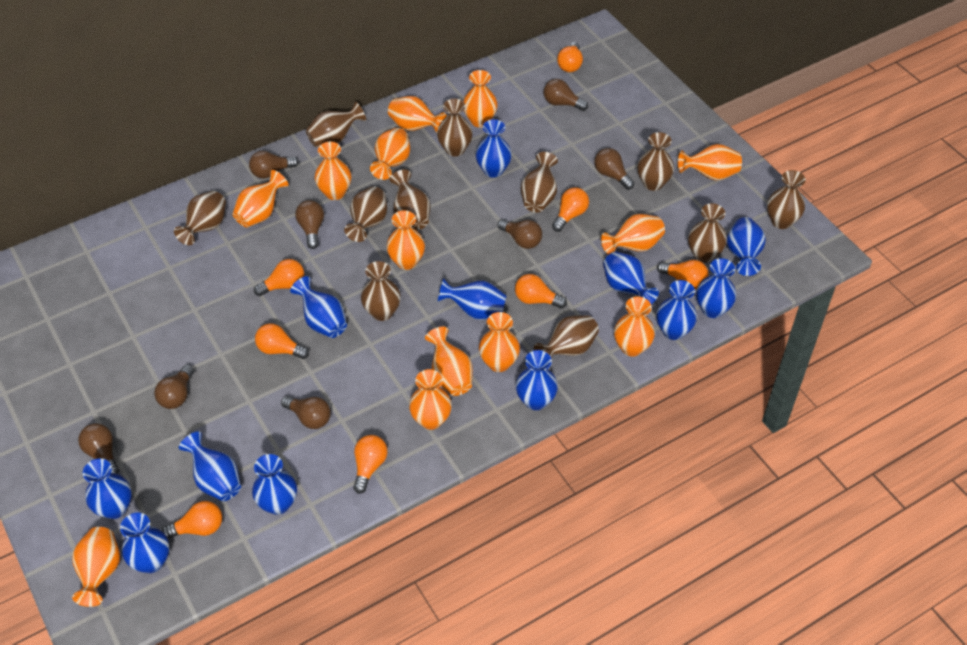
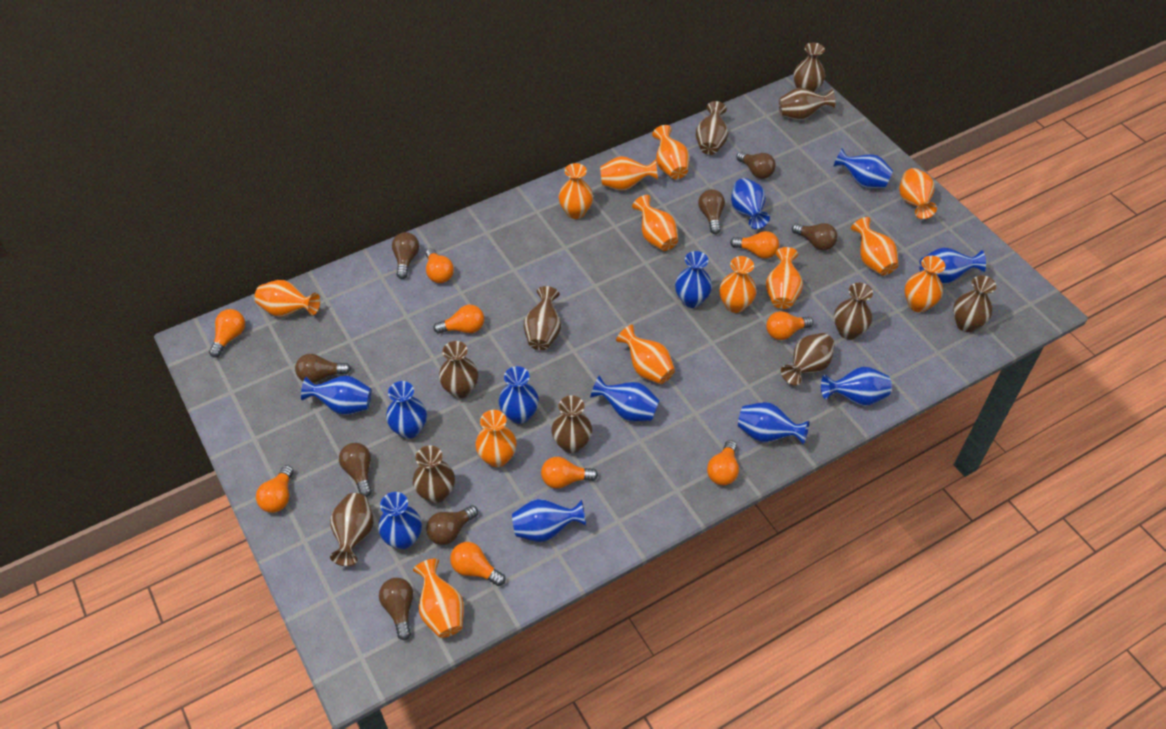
orange light bulb: [162,501,222,539] [254,259,304,296] [255,323,309,359] [353,435,388,494] [515,274,567,309] [552,187,589,232] [557,42,583,72] [657,260,708,289] = 8 -> [209,309,245,358] [256,465,294,513] [426,248,454,283] [433,305,484,334] [450,542,506,586] [541,457,598,489] [707,440,739,485] [730,231,779,259] [766,311,813,340] = 9

